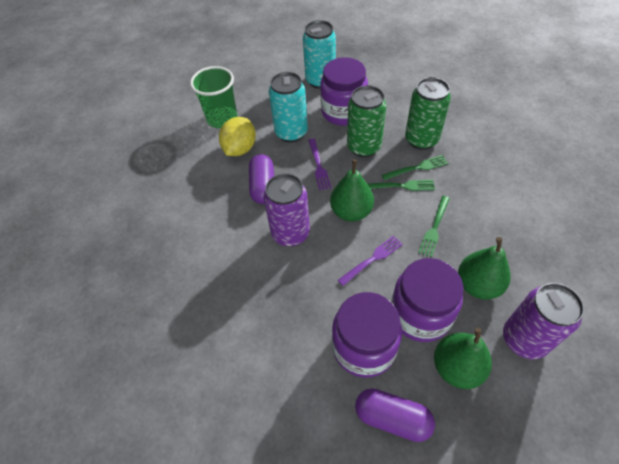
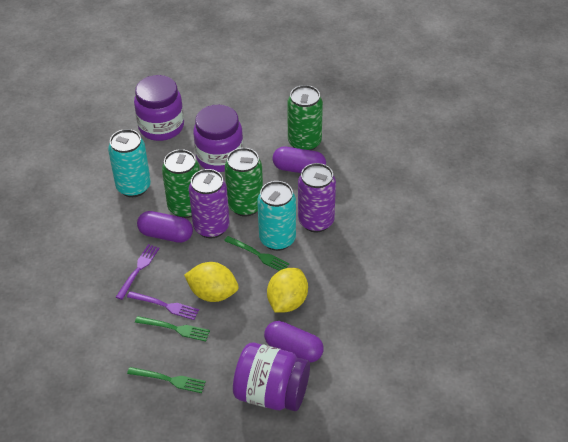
green can: [347,85,386,157] [405,77,451,150] = 2 -> [162,149,200,218] [225,148,263,217] [287,85,323,151] = 3
green cup: [190,66,237,128] = 1 -> none = 0
green pear: [330,159,374,222] [434,328,492,389] [458,237,511,300] = 3 -> none = 0
purple capsule: [249,154,274,204] [355,388,435,442] = 2 -> [137,211,193,243] [264,321,324,362] [273,147,326,173] = 3
yellow lemon: [219,117,256,156] = 1 -> [184,262,239,302] [267,268,308,313] = 2

